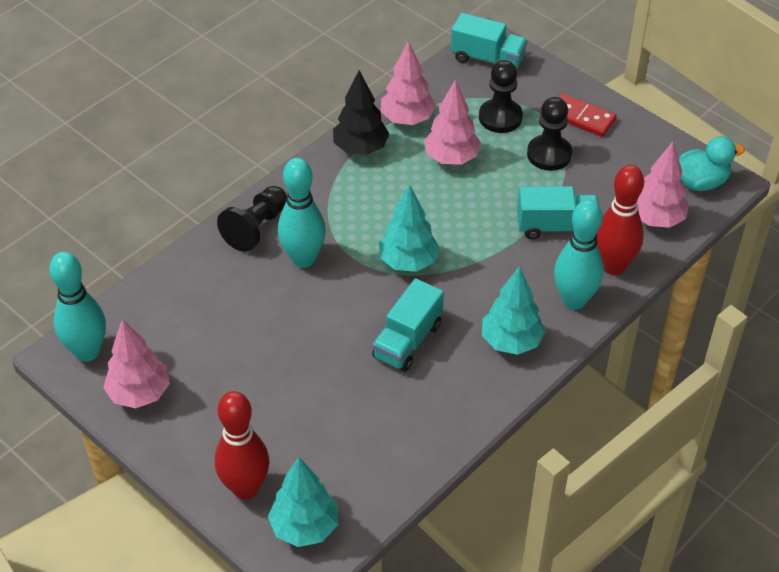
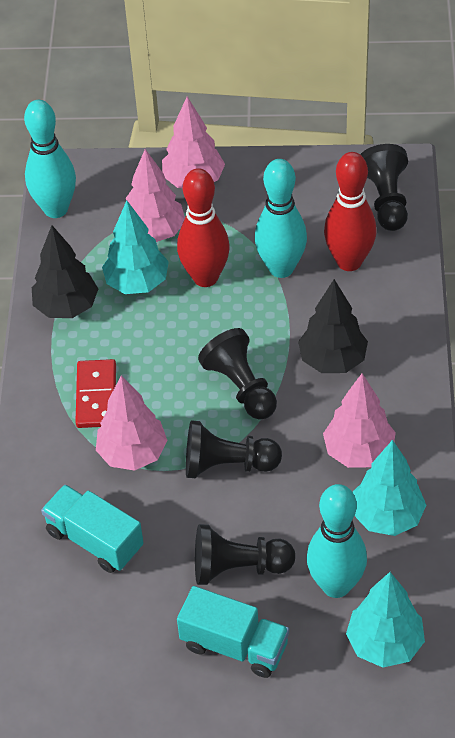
black pawn: [217,186,287,252] [479,60,523,133] [527,97,572,171] = 3 -> [186,420,282,478] [195,524,295,585] [198,328,277,420] [360,144,408,231] = 4
black tree: [333,70,389,155] = 1 -> [32,225,98,318] [298,279,368,373] = 2
turquoise duck: [679,136,745,191] = 1 -> none = 0
turquoise truck: [372,278,444,372] [451,13,528,69] [517,186,599,240] = 3 -> [41,484,144,573] [177,586,289,678] = 2

